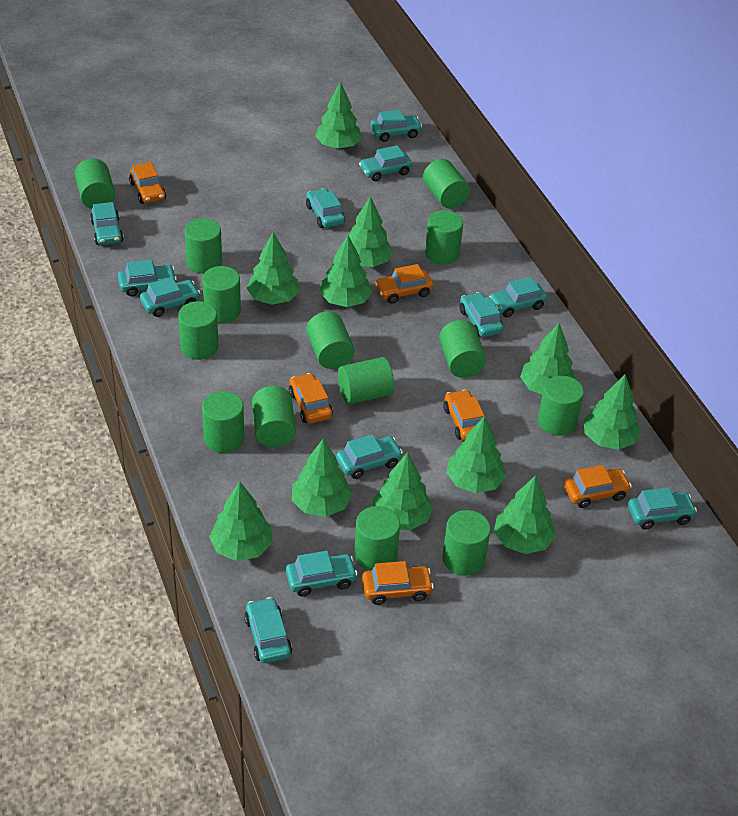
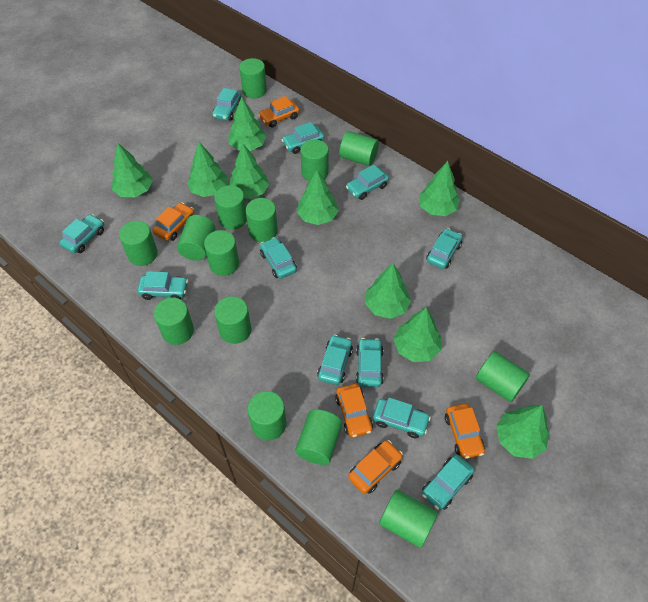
green tree: [209,481,272,561] [246,232,300,305] [292,439,352,517] [315,81,362,149] [320,235,372,307] [349,196,393,267] [372,452,433,531] [446,416,506,493] [494,475,556,554] [520,323,575,395] [583,374,641,450] = 11 -> [112,143,153,197] [187,142,227,197] [228,97,267,151] [229,144,269,199] [297,170,339,225] [365,263,411,319] [394,307,441,362] [418,161,460,216] [496,405,549,459] = 9
orange car: [129,162,166,204] [289,373,333,424] [362,561,434,605] [375,264,433,304] [443,389,484,441] [564,465,632,508] = 6 -> [153,202,194,241] [258,96,299,128] [335,384,373,437] [348,440,403,494] [445,404,485,459] = 5
turquoise car: [90,202,124,245] [118,260,177,297] [140,277,200,317] [244,597,292,663] [286,551,358,597] [306,188,345,228] [336,434,403,479] [359,145,412,181] [371,110,422,142] [460,292,503,337] [489,277,547,318] [628,487,697,530] = 12 -> [59,214,104,253] [137,271,188,300] [212,88,241,121] [260,237,297,279] [281,122,324,154] [317,335,353,385] [346,165,389,200] [356,338,384,387] [373,397,431,438] [422,454,474,510] [426,228,462,269] = 11

